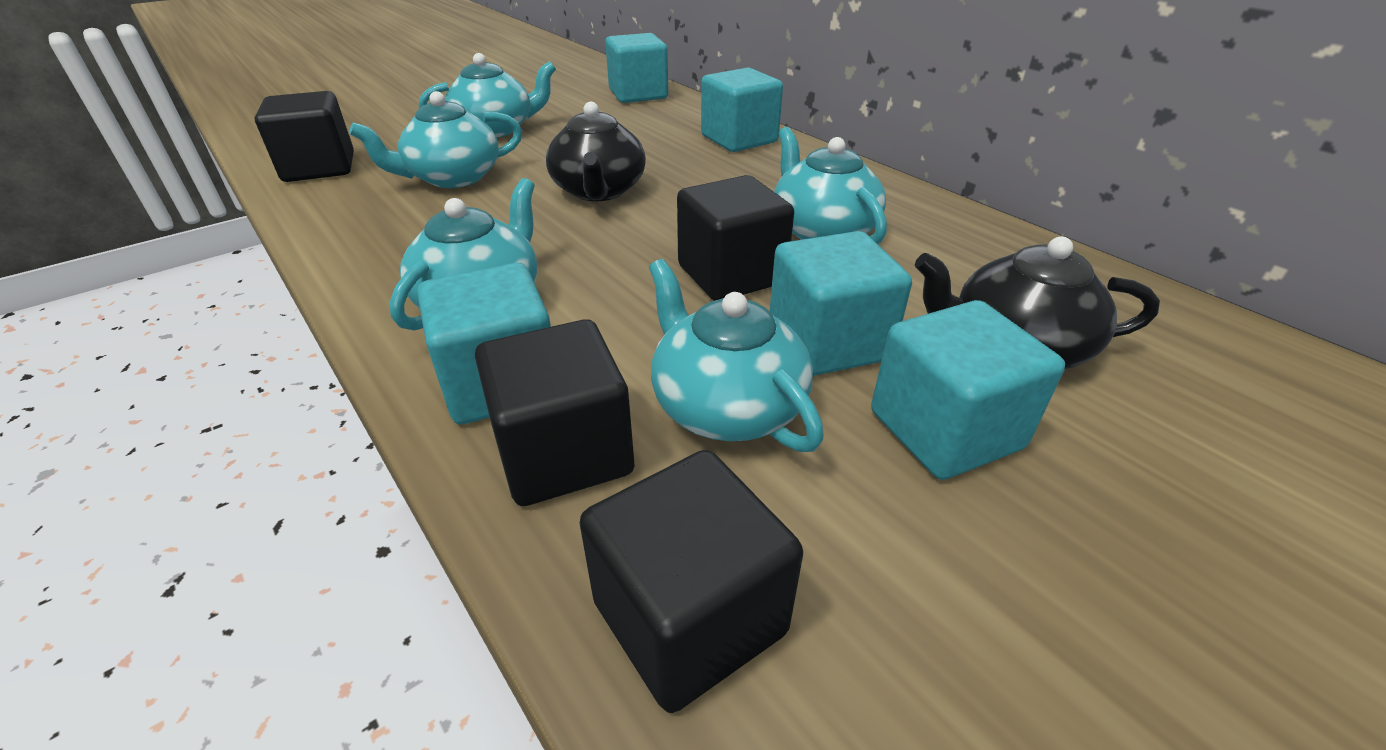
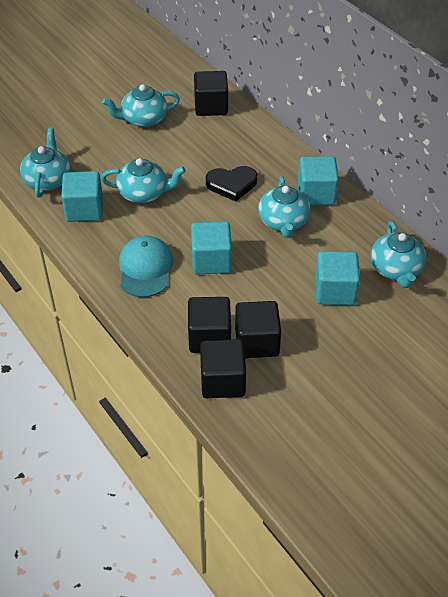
black heart: none = 0 -> [206,166,257,202] = 1
black teapot: [546,102,646,201] [915,237,1160,369] = 2 -> none = 0
turquoise cap: none = 0 -> [119,235,173,297] = 1
turquoise cube: [417,263,551,424] [605,33,668,103] [701,67,783,152] [769,231,912,376] [871,300,1065,480] = 5 -> [61,171,103,222] [191,221,232,274] [298,156,339,205] [315,251,360,305] = 4

